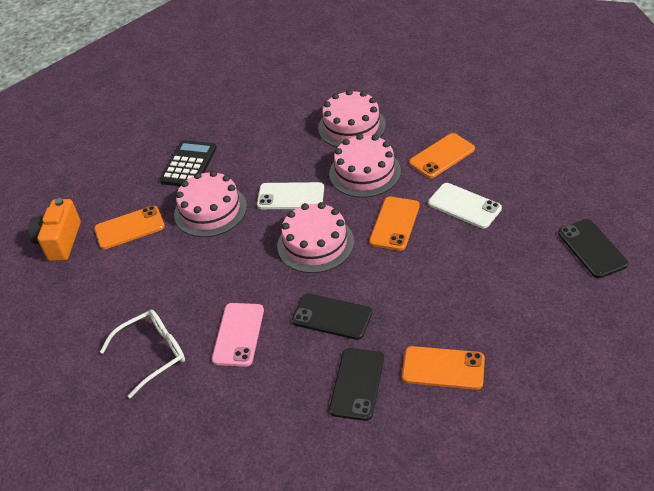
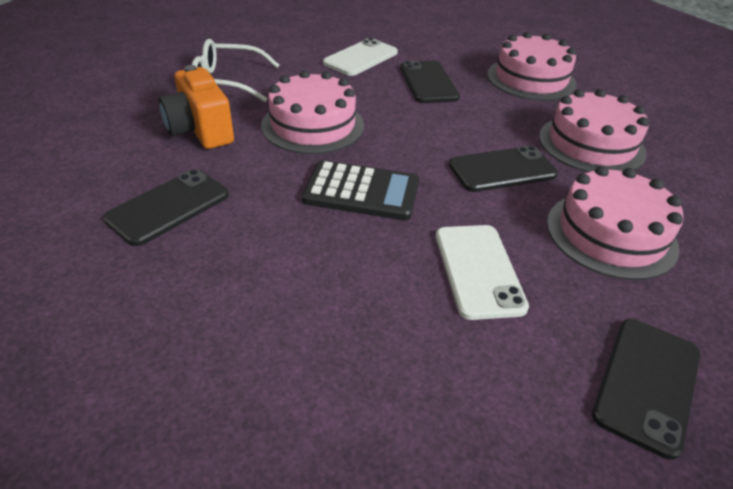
black phone: [292,294,372,340] [329,348,384,421] [558,219,628,278] = 3 -> [103,169,229,246] [400,61,460,103] [449,146,558,192] [592,319,700,460] = 4
orange phone: [94,206,165,249] [369,197,420,251] [402,346,485,390] [409,133,475,178] = 4 -> none = 0
pink phone: [212,303,264,367] = 1 -> none = 0

